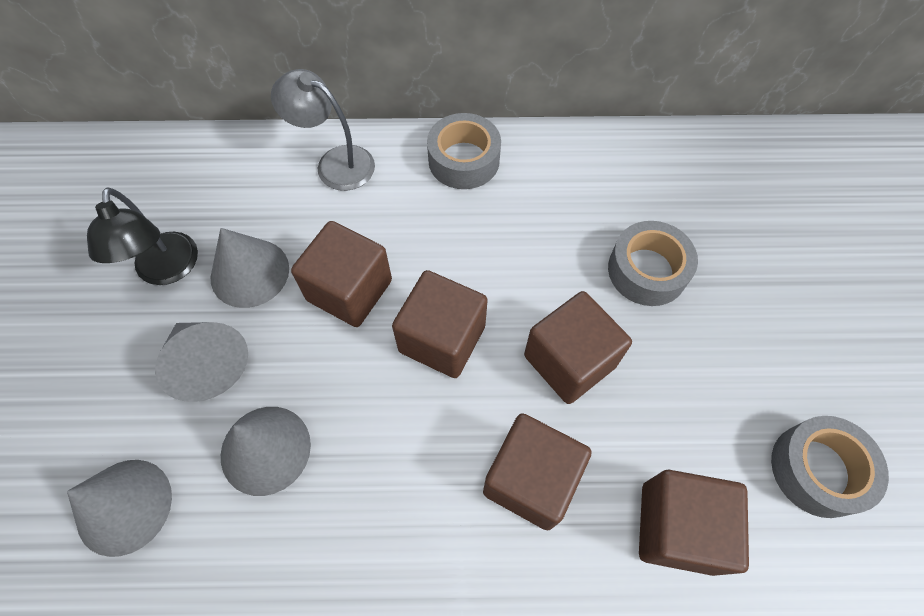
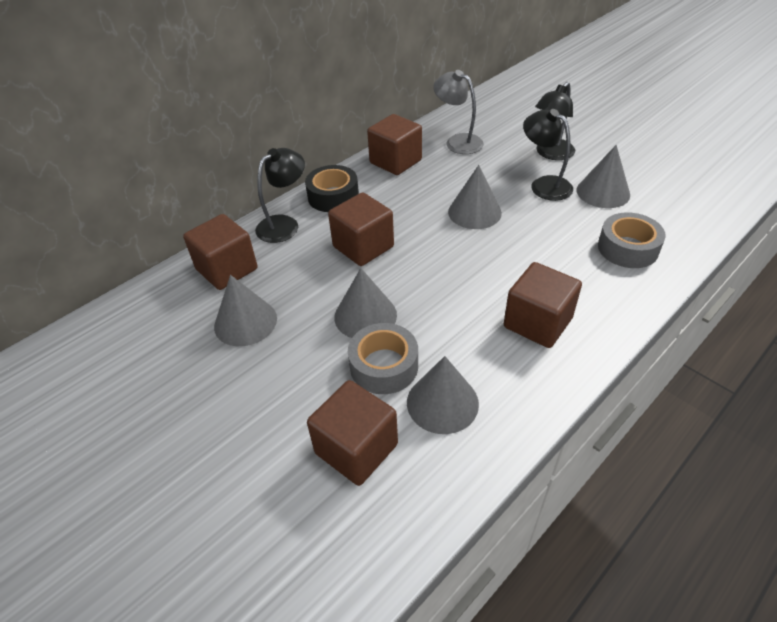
black lamp: [87,188,198,285] = 1 -> [255,148,305,243] [523,109,573,201] [535,82,575,160] = 3
black tape: none = 0 -> [305,165,359,212] = 1
grey cone: [67,460,172,557] [155,322,248,402] [211,228,289,308] [221,407,311,496] = 4 -> [214,275,277,346] [334,268,397,338] [407,356,479,434] [448,165,502,229] [577,145,630,208] = 5
grey tape: [427,113,501,189] [608,221,698,306] [771,416,889,518] = 3 -> [348,323,418,394] [598,212,666,268] = 2

